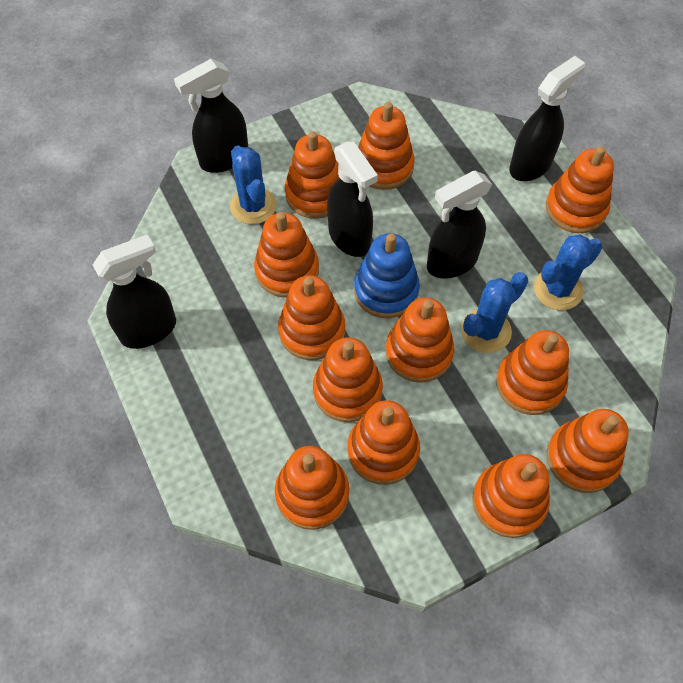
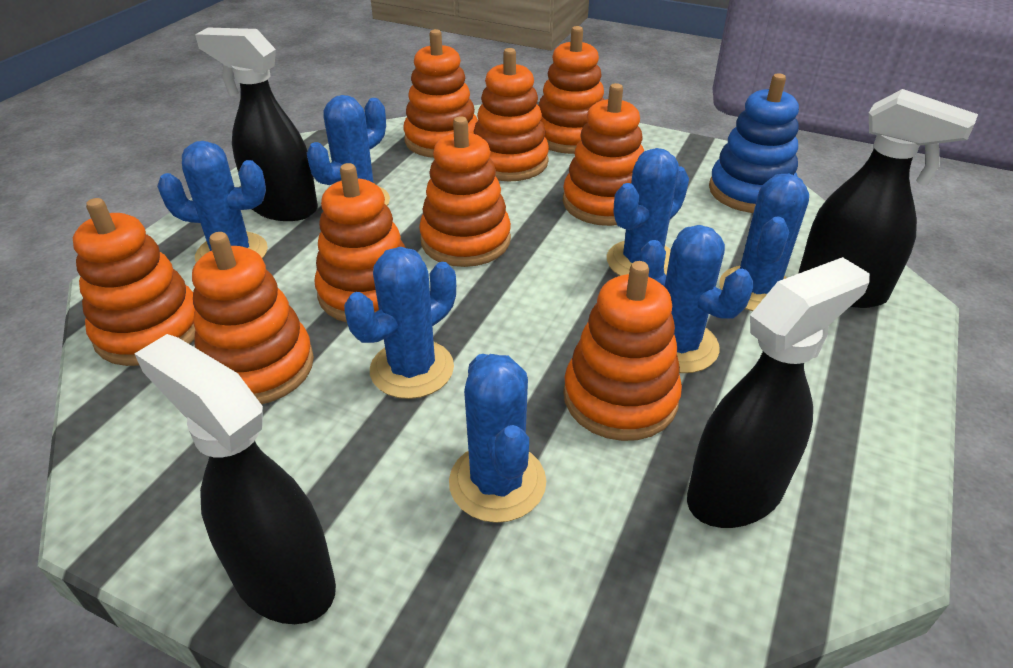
black spray bottle: [93,234,176,349] [174,59,248,173] [327,142,378,257] [427,171,492,279] [509,56,585,181] = 5 -> [134,334,336,624] [195,27,318,221] [687,257,870,528] [798,89,978,308] = 4
blue cactus: [230,145,276,224] [461,272,528,353] [534,234,602,310] = 3 -> [157,141,268,263] [307,95,390,205] [344,247,456,399] [449,354,546,523] [607,148,689,276] [639,225,753,373] [719,174,809,311] = 7
orange stacking toy: [254,212,319,297] [275,446,349,530] [278,275,345,360] [285,131,339,219] [313,337,383,422] [347,400,420,485] [358,102,414,190] [385,298,454,383] [472,454,550,538] [496,330,569,415] [546,146,614,233] [547,409,629,493] = 12 -> [73,198,196,366] [192,232,314,404] [314,163,406,322] [403,29,478,158] [419,117,511,267] [474,48,549,182] [539,26,604,154] [563,83,644,226] [563,261,682,441] = 9

